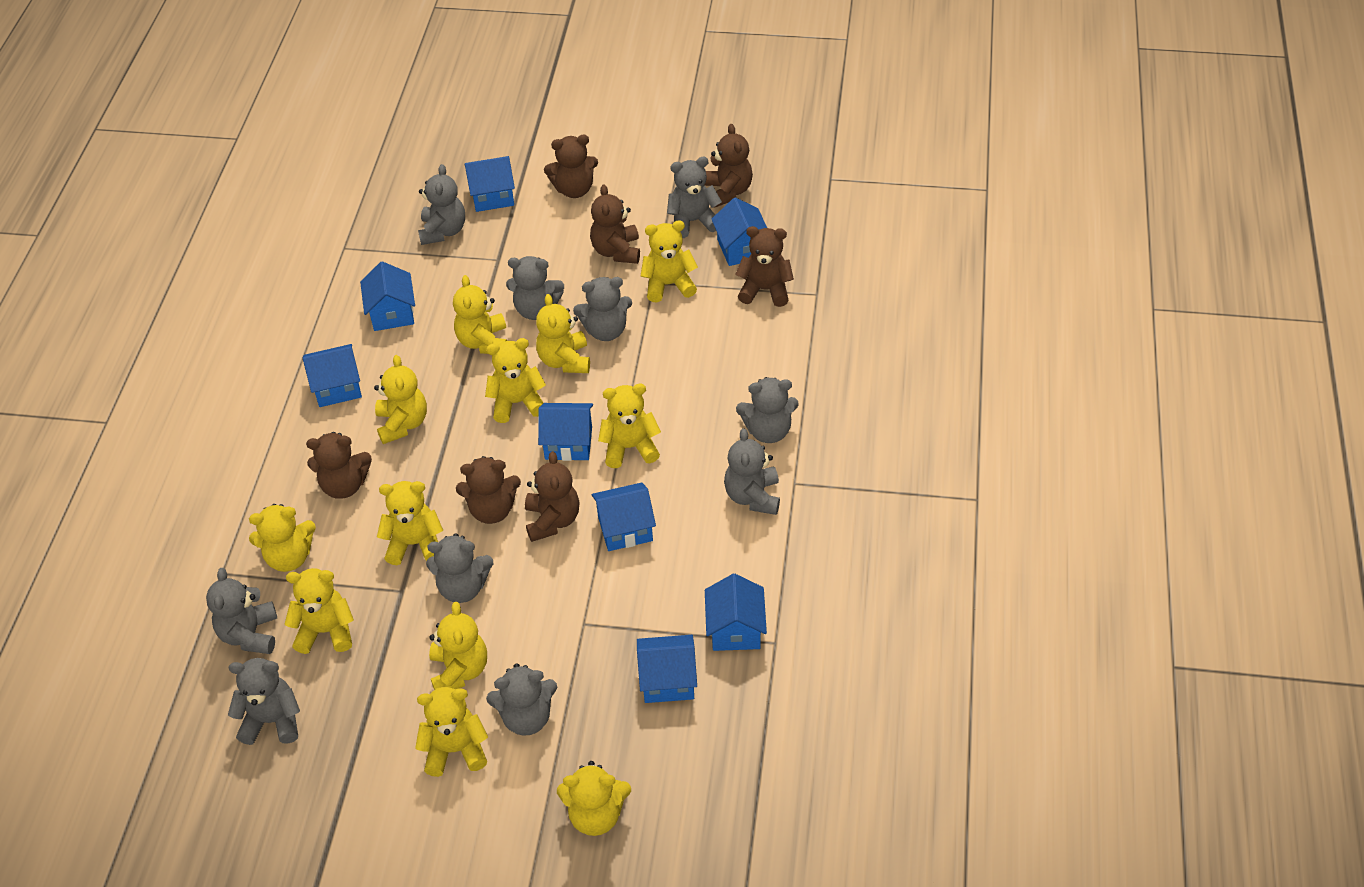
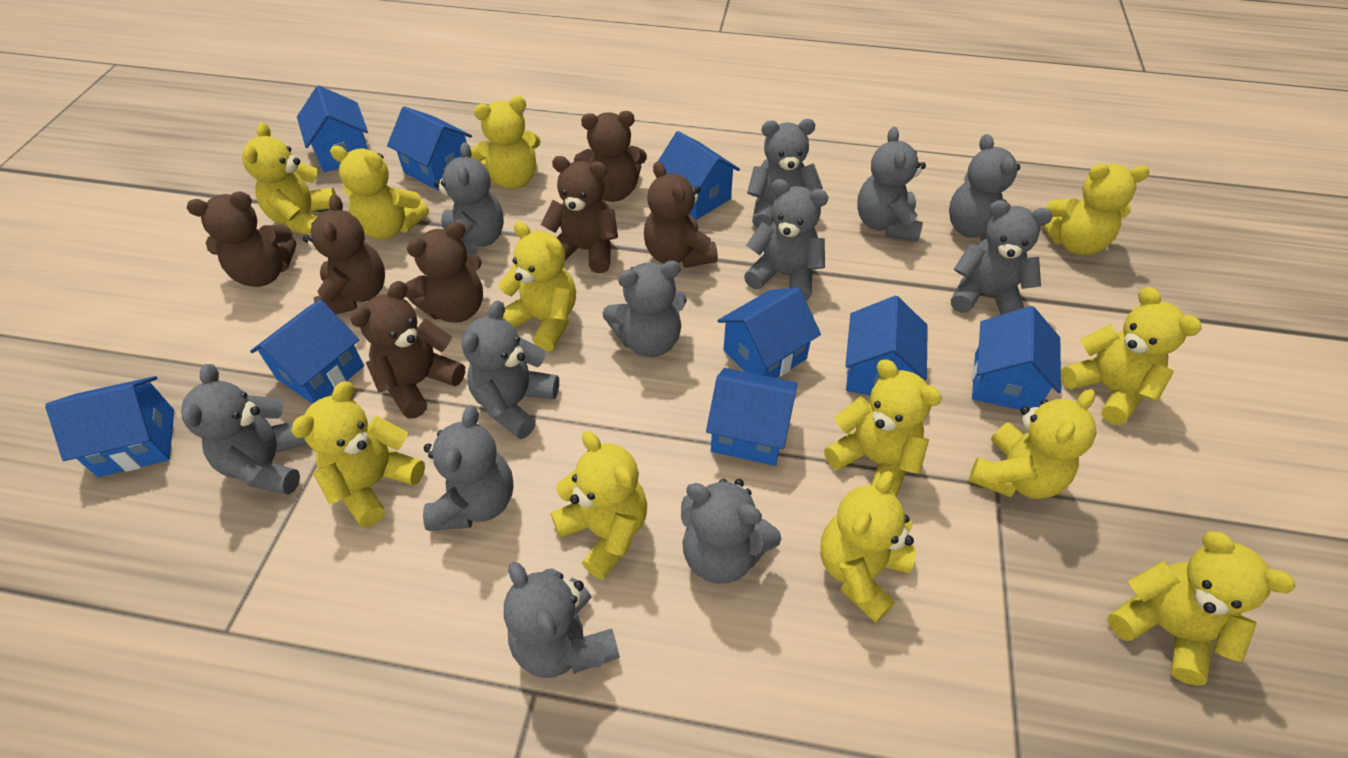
blue house: [303,344,362,407] [360,261,415,331] [465,156,515,212] [538,403,593,461] [592,482,656,551] [637,635,697,703] [705,574,767,651] [712,197,767,266] = 8 -> [45,376,174,477] [250,299,364,404] [297,86,369,172] [387,106,472,191] [658,131,740,220] [706,368,798,466] [718,288,821,378] [845,296,928,395] [972,306,1061,410] = 9
grey teddy bear: [206,568,277,654] [228,658,300,745] [418,164,465,245] [426,533,493,603] [486,663,557,736] [506,256,564,320] [573,277,632,341] [667,157,722,238] [724,428,780,515] [736,377,799,443] = 10 -> [181,364,307,495] [423,406,514,531] [434,142,504,255] [462,300,559,439] [504,562,620,678] [602,261,687,357] [681,479,781,584] [744,179,829,300] [747,119,823,228] [857,127,926,242] [949,134,1020,241] [951,200,1053,315] = 12

